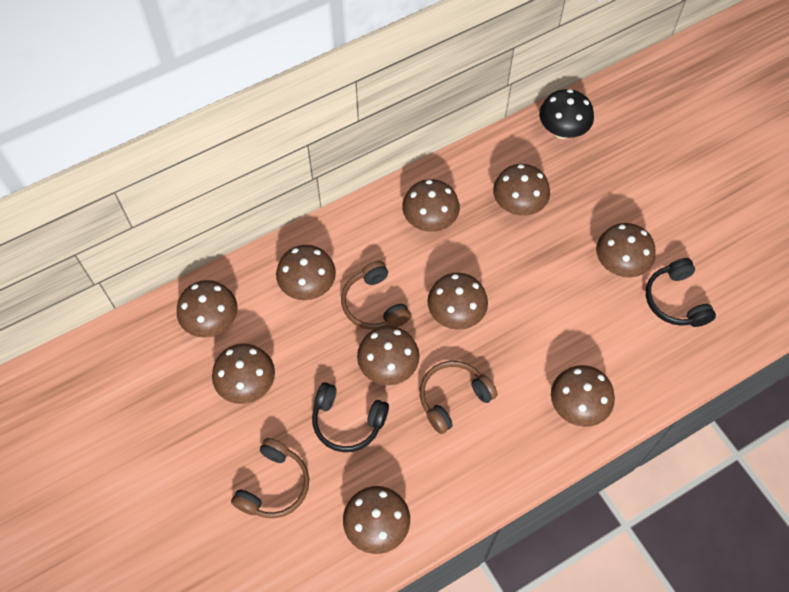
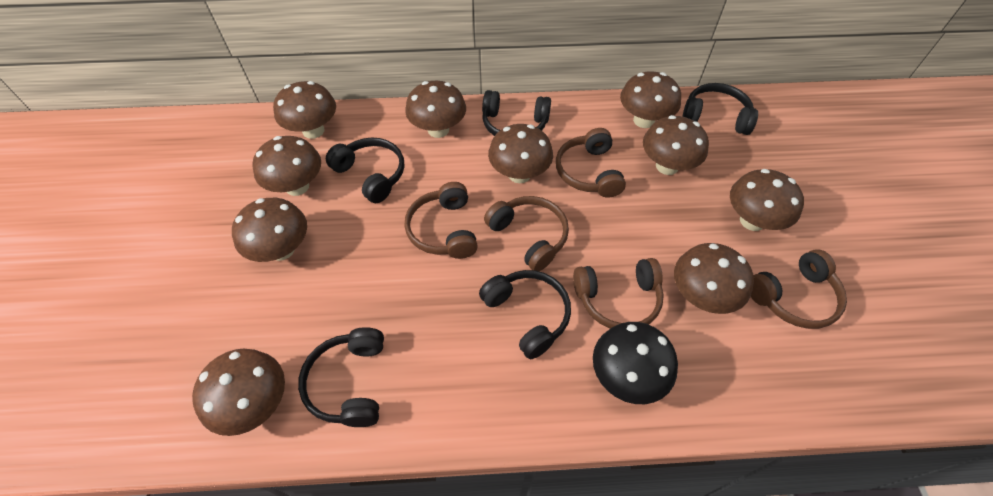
black headphones: [312,382,389,452] [646,258,716,327] = 2 -> [298,327,384,427] [326,138,404,203] [479,270,571,359] [482,90,551,136] [682,83,758,135] = 5
brown headphones: [231,438,309,518] [341,261,411,330] [420,361,498,434] = 3 -> [405,182,478,259] [484,196,569,271] [556,128,626,197] [573,258,664,329] [751,249,847,329] = 5

